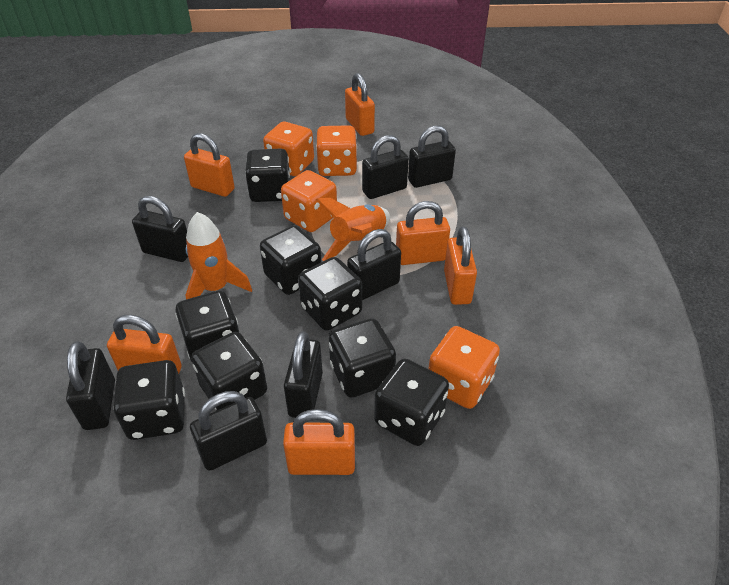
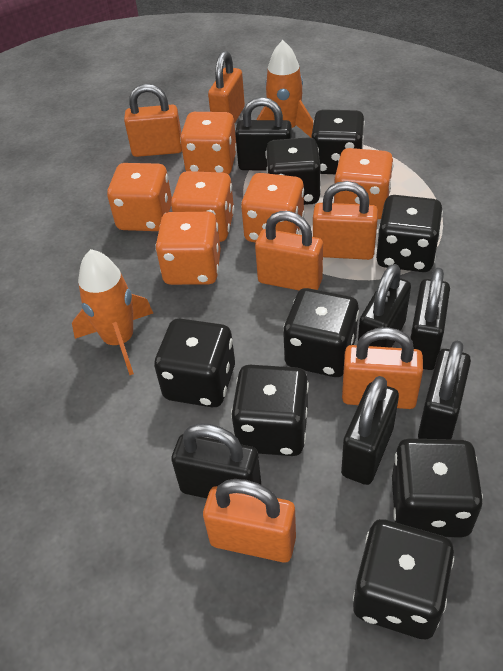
black padlock: [66,341,115,430] [132,196,188,262] [190,391,267,471] [284,331,323,418] [347,229,401,300] [362,135,409,199] [408,125,456,188] = 7 -> [171,423,261,498] [235,97,292,171] [341,376,399,485] [358,264,411,348] [410,267,450,370] [418,341,471,439] = 6
orange dice: [263,122,314,176] [281,170,337,232] [316,125,357,176] [428,326,500,409] = 4 -> [107,163,172,231] [155,212,221,285] [171,171,235,242] [180,112,237,175] [241,173,304,243] [333,148,394,219] = 6

